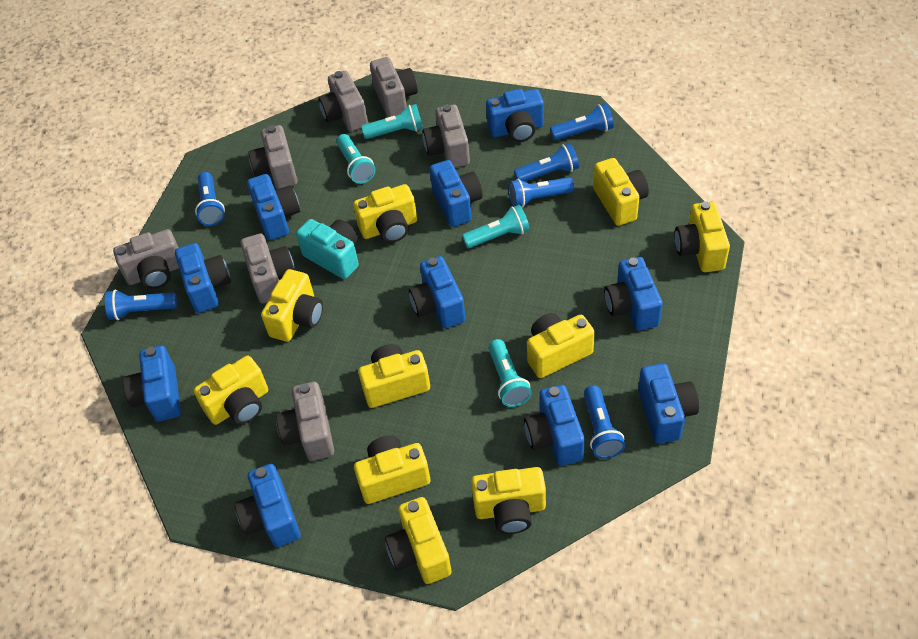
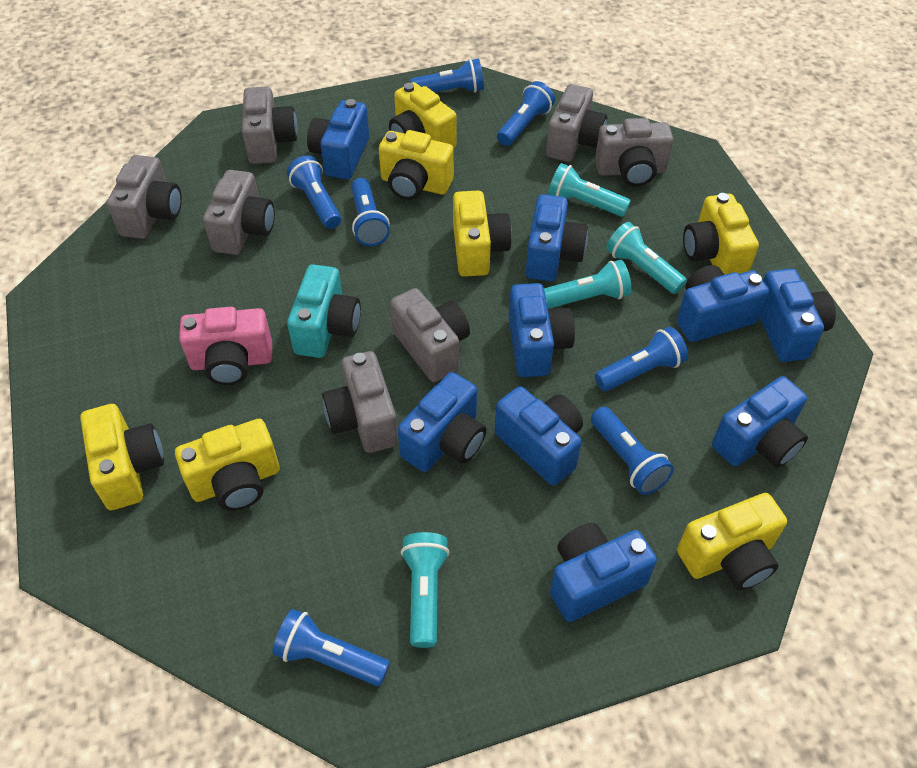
blue camera: [123,345,181,422] [175,243,231,313] [234,464,301,548] [247,174,300,240] [408,256,466,328] [429,160,483,227] [486,89,544,142] [524,385,585,466] [604,257,663,331] [638,363,699,444] = 10 -> [307,99,369,179] [398,372,486,472] [495,386,583,486] [508,283,575,377] [526,194,588,281] [550,523,657,622] [677,265,770,342] [712,376,808,468] [760,269,836,362] = 9
blue flashlight: [105,290,177,320] [195,172,225,226] [508,177,574,208] [514,143,579,182] [550,103,614,140] [584,385,625,459] = 6 -> [272,609,390,686] [287,155,341,229] [351,178,390,246] [411,58,484,93] [497,81,555,146] [591,407,674,495] [595,326,688,391] = 7
pink camera: none = 0 -> [179,307,272,385] = 1
yellow camera: [194,356,268,425] [261,269,323,342] [353,184,417,243] [354,436,430,504] [358,344,430,408] [385,497,452,584] [471,467,546,534] [527,313,595,378] [593,158,649,226] [674,201,730,272] = 10 -> [80,404,164,510] [175,419,280,511] [379,130,454,200] [389,82,457,148] [453,191,512,277] [677,493,787,590] [683,193,759,275] = 7

